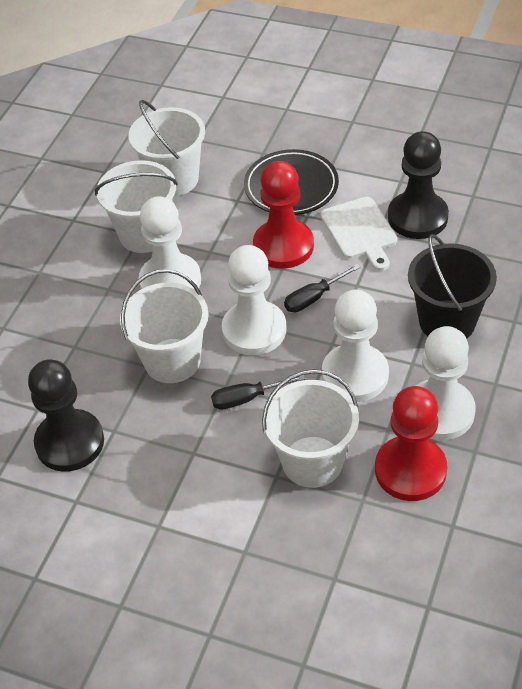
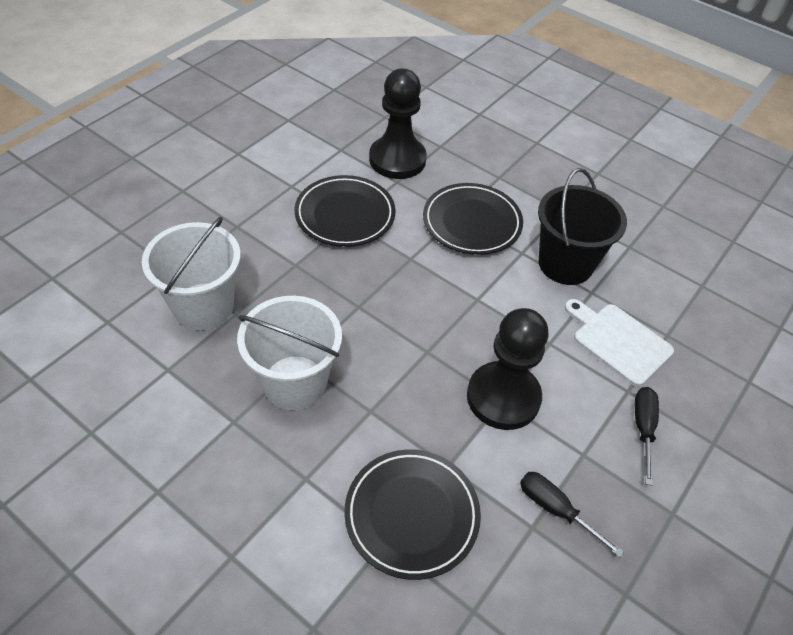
black plate: [244,149,339,215] = 1 -> [294,175,395,247] [344,449,481,580] [423,183,523,255] = 3
red pawn: [253,161,314,269] [375,386,447,501] = 2 -> none = 0
white bucket: [95,160,178,253] [120,269,209,383] [128,100,205,196] [262,369,359,488] = 4 -> [142,217,241,330] [237,296,342,410] = 2
white pawn: [139,196,201,290] [222,245,287,355] [322,289,389,402] [416,326,476,440] = 4 -> none = 0

